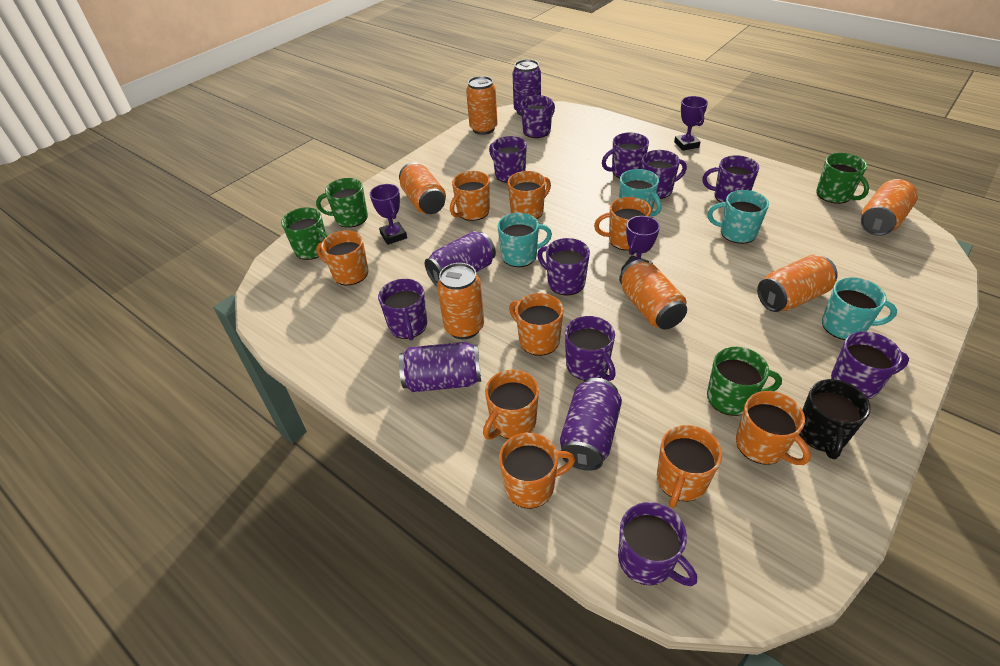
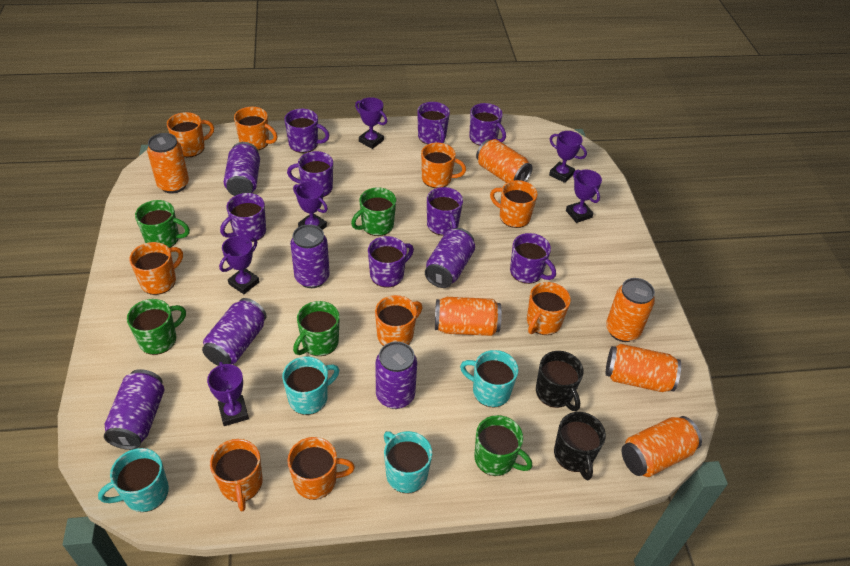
black mug: [799,379,871,459] = 1 -> [536,351,584,411] [554,412,606,480] = 2
green mug: [281,207,328,260] [316,178,368,228] [707,347,782,416] [816,153,869,204] = 4 -> [127,299,186,355] [135,200,190,248] [293,301,340,356] [351,188,396,236] [474,415,533,476] = 5
purple can: [399,342,481,392] [425,231,496,286] [513,59,541,116] [560,378,622,471] = 4 -> [104,369,164,450] [202,298,267,366] [224,142,260,196] [290,224,330,288] [376,341,417,409] [425,228,475,288] = 6
purple mug: [378,279,427,340] [489,136,527,183] [521,95,555,138] [537,238,590,295] [565,316,616,381] [602,132,649,178] [618,502,697,586] [641,150,687,199] [702,155,759,202] [831,331,909,399] = 10 -> [220,193,266,242] [284,109,329,153] [287,151,333,197] [368,236,414,288] [417,102,450,144] [427,187,463,235] [470,103,506,146] [510,233,556,284] = 8
purple trophy: [370,184,407,245] [621,216,660,272] [674,96,708,151] = 3 -> [207,362,249,426] [219,236,260,294] [293,181,328,230] [355,97,387,149] [549,131,587,183] [566,170,602,223] = 6

